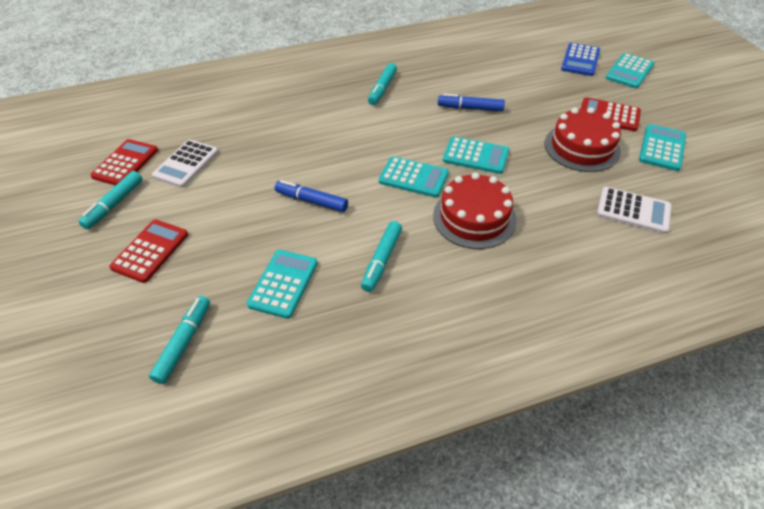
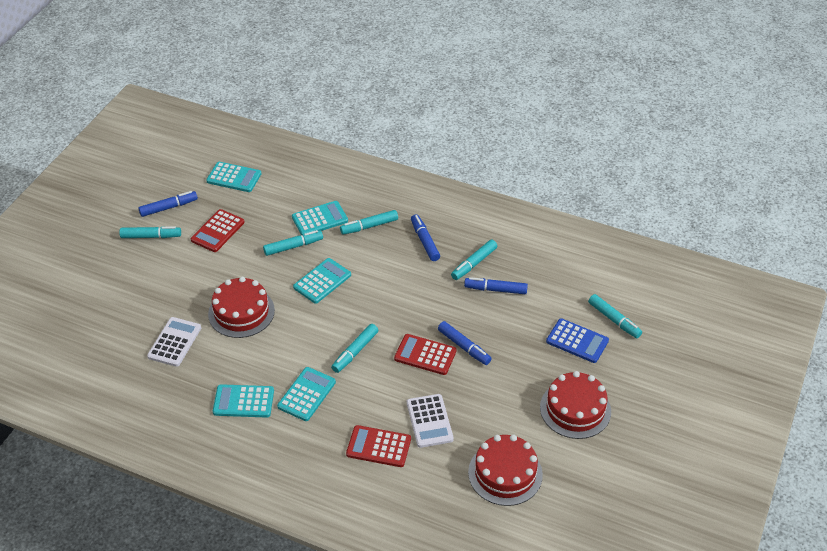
blue marker: [275,180,348,212] [438,94,505,112] = 2 -> [138,191,198,217] [411,215,440,261] [438,321,492,365] [464,277,528,294] = 4
red cake: [433,172,517,249] [545,107,621,172] = 2 -> [208,277,275,338] [468,435,543,506] [540,371,611,439] = 3
turquoise marker: [79,171,143,229] [149,296,210,384] [361,221,402,292] [368,63,397,105] = 4 -> [119,226,181,238] [263,230,323,256] [331,324,378,373] [340,210,398,235] [451,240,497,280] [588,294,642,338] = 6

